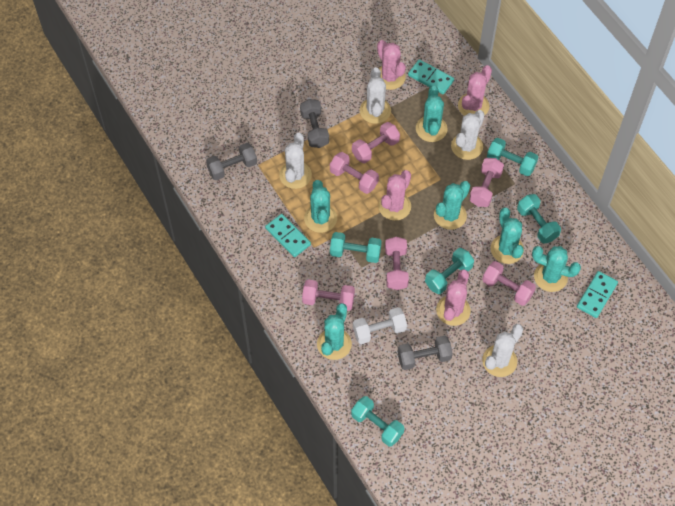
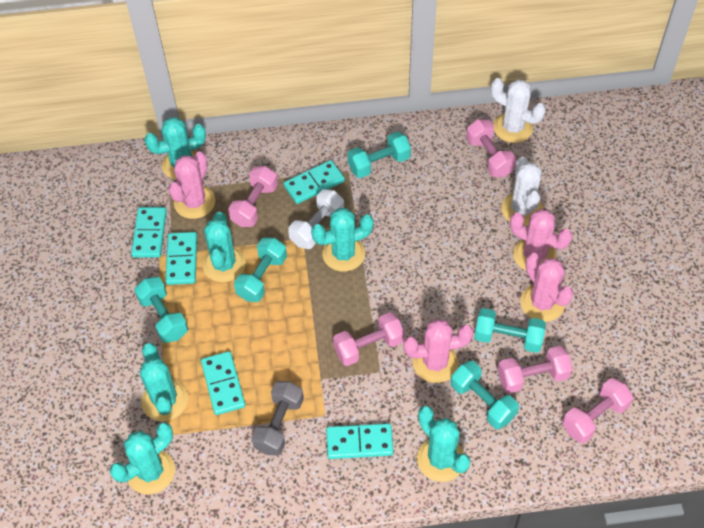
grey dumbbell: [206,143,257,180] [300,99,329,148] [398,336,453,370] = 3 -> [251,381,304,456] = 1
pink dumbbell: [302,279,355,311] [330,152,379,194] [352,122,400,163] [385,237,409,290] [469,158,504,207] [482,261,536,306] = 6 -> [228,166,278,227] [333,312,404,366] [466,119,516,177] [498,346,573,394] [562,378,633,443] = 5
turquoise domino: [265,214,311,257] [408,59,454,94] [577,271,618,318] = 3 -> [131,207,167,258] [165,232,197,285] [201,351,245,415] [283,160,345,204] [326,423,393,459] = 5
white cactus: [279,132,312,189] [360,67,391,124] [451,110,485,160] [482,324,523,377] = 4 -> [491,78,546,143] [501,157,543,226] = 2

